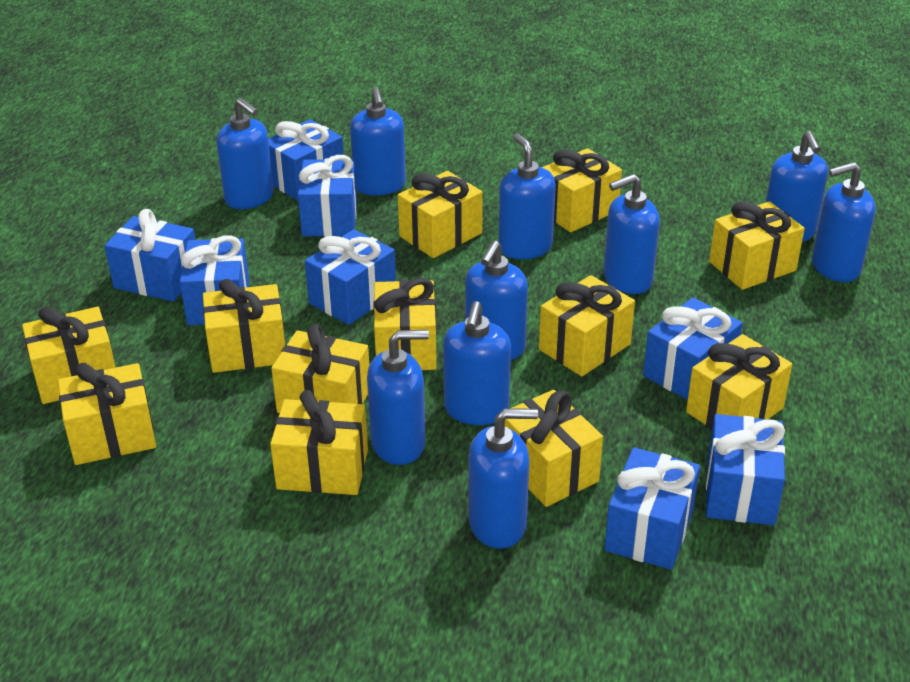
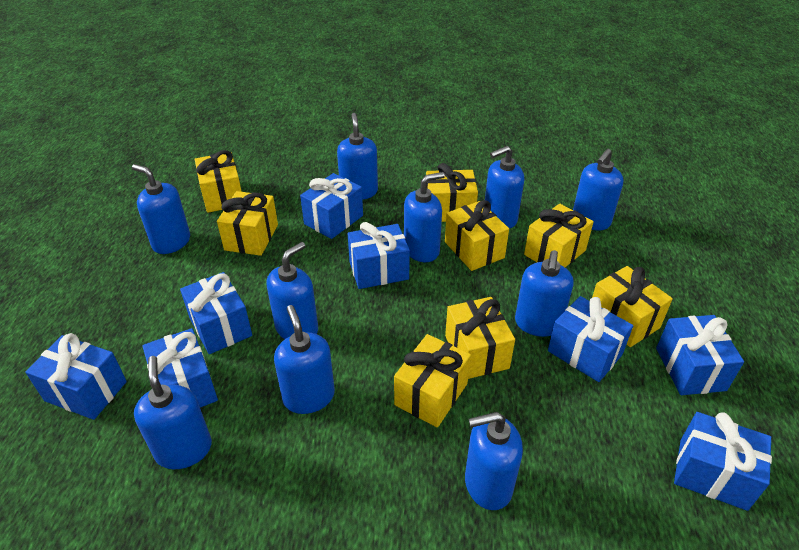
yellow gift: [22,306,116,404] [58,363,156,465] [203,279,286,373] [270,390,368,495] [271,324,369,413] [373,278,437,370] [398,171,483,258] [505,390,603,507] [539,275,635,376] [542,148,622,233] [686,334,792,430] [709,201,805,290] = 12 -> [195,150,242,213] [217,191,278,256] [394,334,471,427] [426,163,478,222] [445,200,509,271] [445,297,515,379] [524,204,594,267] [592,266,673,347] = 8

